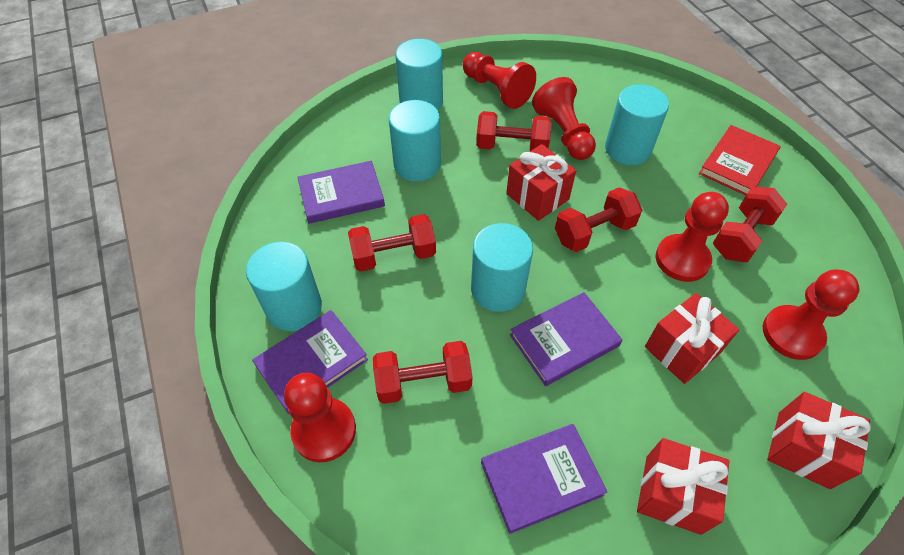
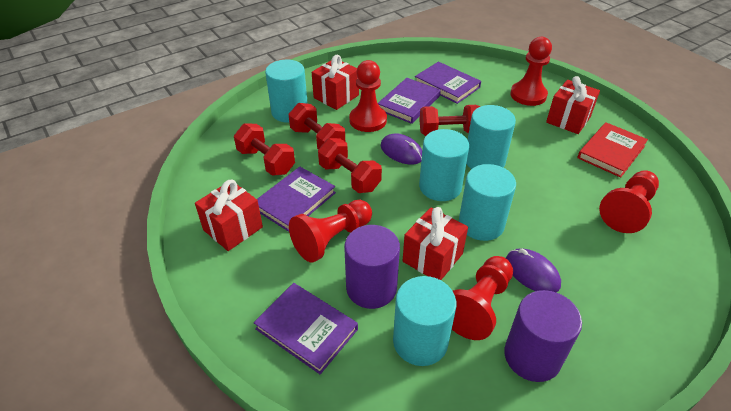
purple cylinder: none = 0 -> [344,225,400,309] [504,290,582,382] = 2
purple mouse: none = 0 -> [381,133,422,165] [506,248,561,292] = 2
red dumbbell: [348,214,436,272] [373,341,473,404] [476,111,552,151] [555,187,642,252] [713,187,787,262] = 5 -> [234,123,295,176] [289,103,345,149] [318,138,382,193] [419,105,481,136] = 4

